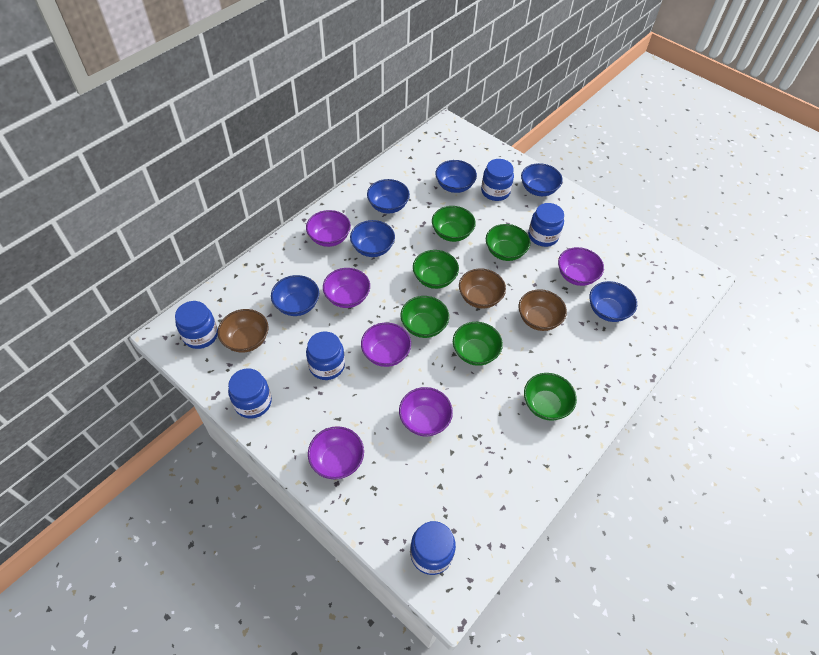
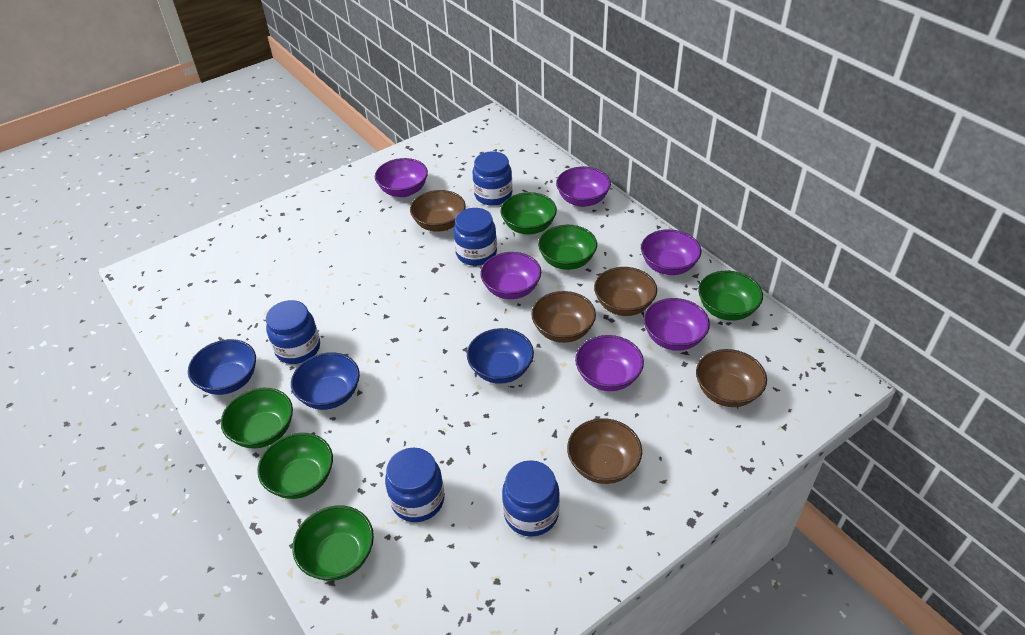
blue bowl: [271,275,319,316] [350,220,395,257] [367,179,410,214] [435,160,477,193] [521,163,563,196] [589,281,637,322] = 6 -> [188,339,256,395] [291,352,360,410] [467,328,534,384] = 3
blue jar: [175,301,218,349] [228,368,272,418] [306,331,345,380] [410,521,456,575] [481,159,514,201] [528,203,564,247] = 6 -> [266,300,320,364] [385,448,445,522] [453,208,497,266] [472,151,513,206] [502,460,560,537] = 5
brown bowl: [218,309,269,353] [459,268,506,309] [519,289,567,331] = 3 -> [410,190,466,232] [531,291,596,343] [567,418,642,484] [594,267,657,316] [696,349,767,407] = 5

